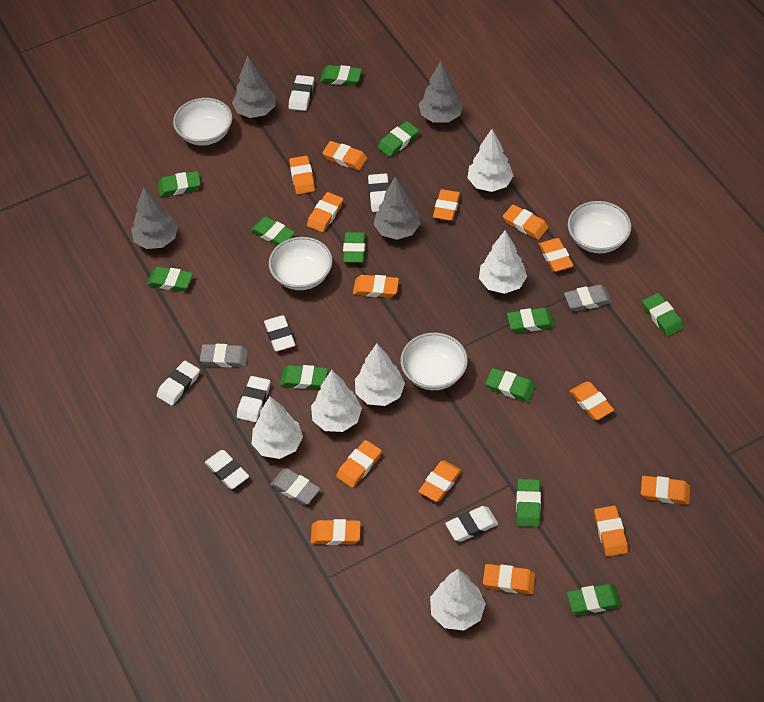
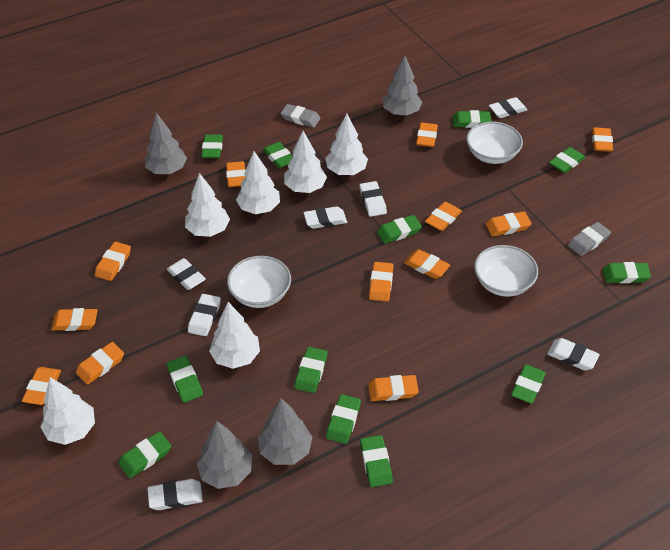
grey eraser: [200,344,248,367] [270,468,320,505] [564,284,612,311] = 3 -> [281,104,321,128] [568,222,611,256] = 2
orange eraser: [289,156,315,194] [307,192,343,232] [311,519,361,545] [322,141,367,170] [336,440,382,488] [353,275,399,298] [418,460,462,502] [433,189,461,221] [483,564,535,594] [503,205,549,240] [539,238,574,272] [569,382,614,420] [594,506,628,557] [641,476,690,505] = 14 -> [22,367,61,405] [51,308,98,331] [76,342,124,385] [95,242,131,281] [226,161,246,187] [368,375,419,401] [369,262,393,302] [404,249,450,279] [416,123,438,147] [425,202,462,231] [486,211,532,237] [592,127,613,152] = 12
white bowl: [173,98,232,146] [269,237,333,290] [400,333,468,390] [568,201,631,254] = 4 -> [227,256,291,308] [466,122,523,164] [474,245,538,297] = 3

